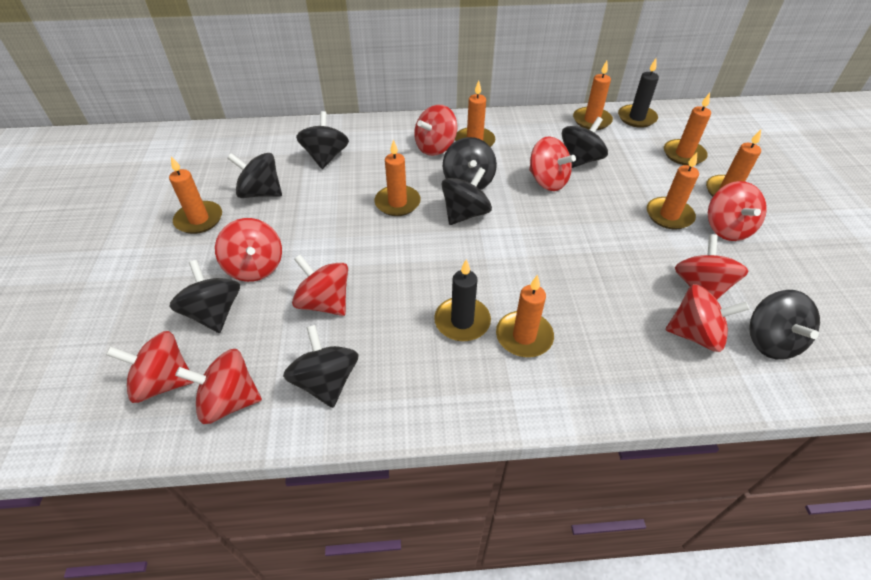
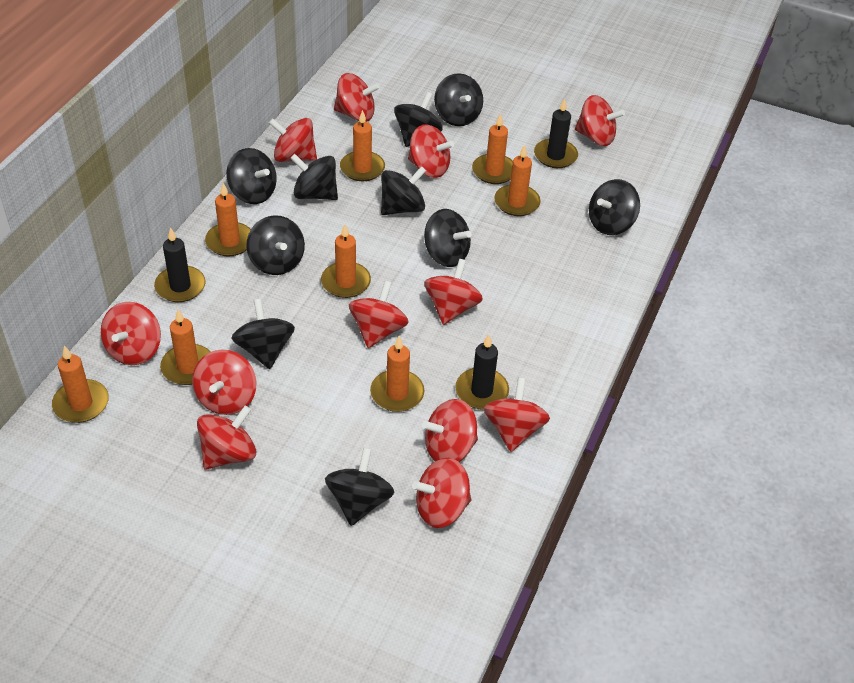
black candle: [434,259,491,341] [618,58,659,128] = 2 -> [154,227,205,302] [456,334,509,410] [534,98,578,168] = 3
black spinning top: [169,260,240,333] [227,153,282,198] [283,325,359,408] [296,111,349,169] [441,167,492,225] [443,137,497,190] [562,117,608,168] [749,290,820,360] = 8 -> [226,148,277,204] [232,299,295,369] [246,215,305,275] [290,154,338,200] [325,448,394,526] [381,166,426,215] [394,92,443,147] [424,209,471,267] [434,73,483,126] [589,179,640,235] = 10
red spinning top: [106,331,194,403] [175,349,262,424] [215,218,282,282] [292,255,348,316] [414,105,457,156] [529,136,576,191] [666,284,750,352] [675,234,749,300] [708,181,767,241] = 9 -> [101,302,161,365] [192,350,256,415] [197,406,256,470] [269,118,317,162] [334,73,380,122] [349,281,409,348] [408,124,454,178] [412,458,471,528] [422,399,478,462] [424,259,483,325] [484,378,550,452] [575,95,625,146] = 12

